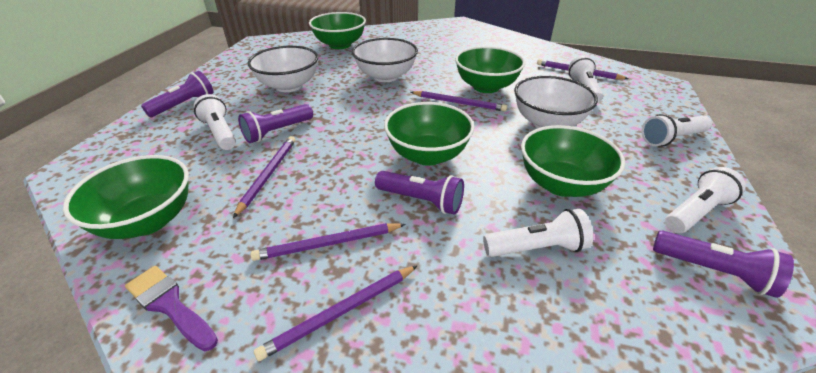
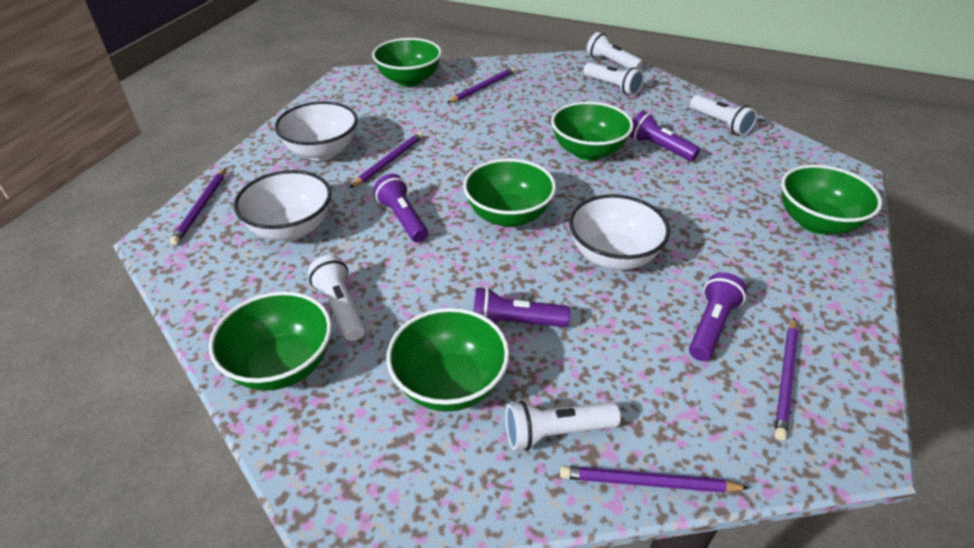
green bowl: [63,155,189,239] [309,12,366,49] [384,102,474,166] [455,46,525,93] [521,125,625,197] = 5 -> [209,291,332,391] [372,38,442,87] [387,308,510,412] [463,159,556,227] [551,101,633,161] [781,165,882,234] = 6
purple brush: [125,266,218,351] = 1 -> none = 0

